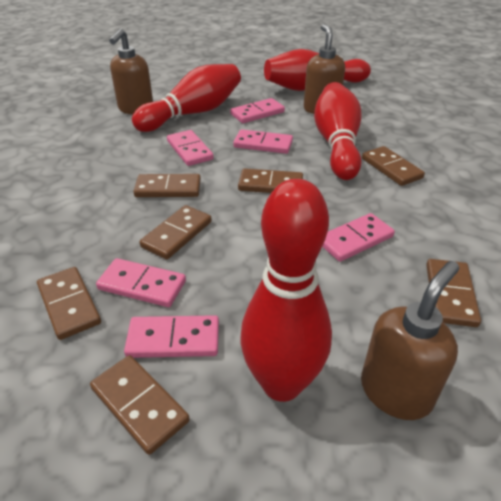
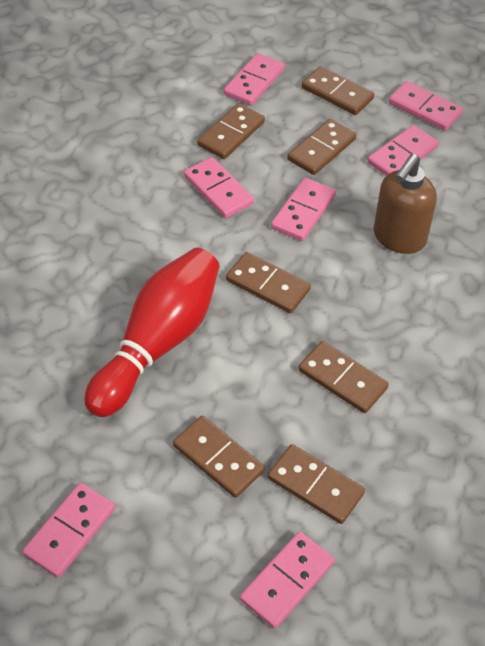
brown soap dispenser: [109,28,153,114] [304,24,345,114] [361,261,459,420] = 3 -> [374,154,437,254] = 1
pink domino: [96,258,186,307] [124,315,219,358] [167,130,214,166] [230,98,285,123] [233,129,293,154] [322,213,395,262] = 6 -> [23,483,115,578] [184,157,254,218] [224,53,285,106] [240,532,334,629] [271,178,336,241] [367,125,439,176] [389,81,463,131] = 7
red bowling pin: [132,64,241,132] [240,179,332,402] [264,49,371,91] [314,82,362,180] = 4 -> [84,248,220,417] = 1

